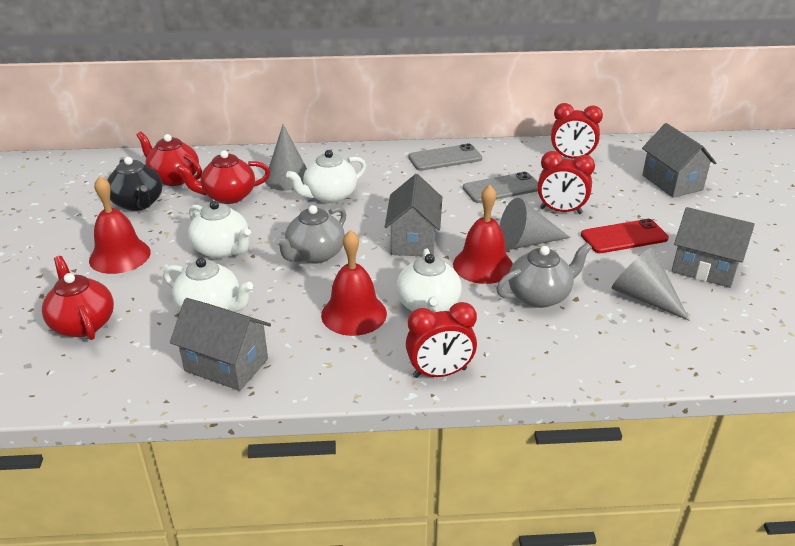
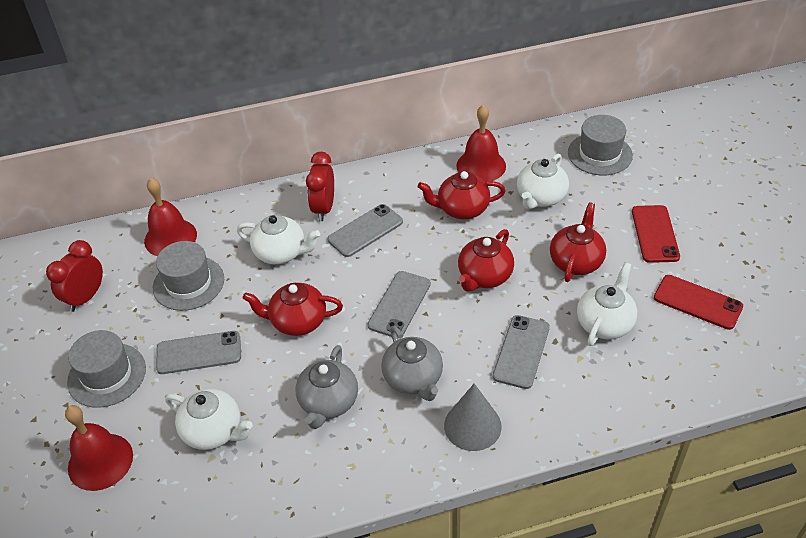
black teapot: [107,157,162,211] = 1 -> none = 0
grey cone: [265,124,307,191] [500,198,571,250] [611,247,690,321] = 3 -> [444,383,502,451] = 1
grey hat: none = 0 -> [67,330,146,408] [153,241,224,311] [568,115,633,175] = 3
grey house: [170,298,271,391] [385,174,442,256] [642,123,716,198] [671,207,755,288] = 4 -> none = 0
grey phone: [408,143,482,171] [463,172,538,203] = 2 -> [156,331,241,374] [327,204,403,257] [368,271,431,337] [493,315,550,389] = 4
red clock: [406,302,477,378] [537,151,595,214] [551,103,603,159] = 3 -> [46,240,103,312] [306,152,334,221] = 2
red phone: [581,219,669,253] = 1 -> [632,205,680,263] [654,275,743,330] = 2
red teapot: [42,256,114,340] [136,131,202,186] [176,150,270,204] = 3 -> [243,283,343,336] [418,171,506,219] [458,229,514,292] [550,202,606,282] = 4

